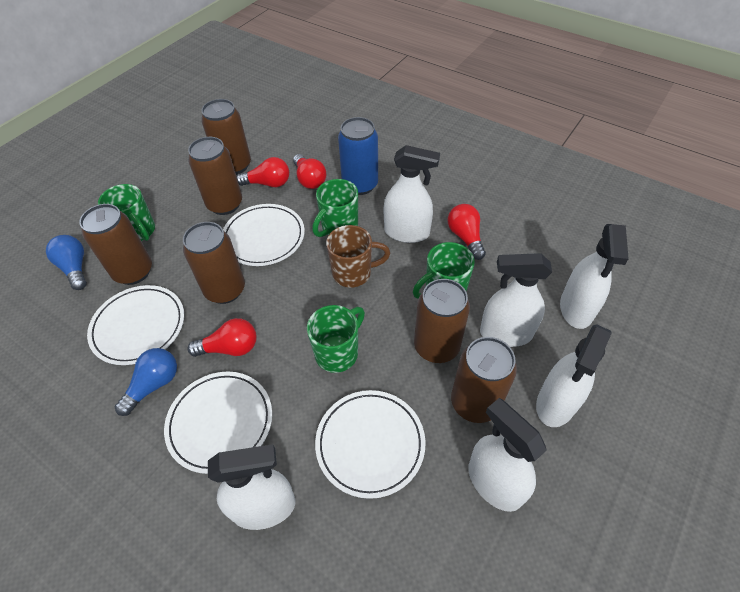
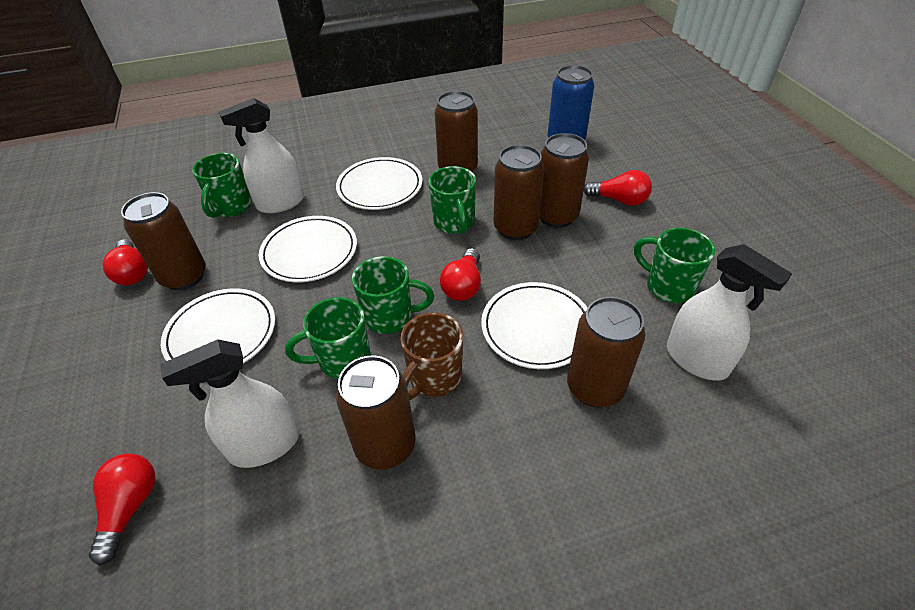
blue light bulb: [46,235,87,290] [115,348,177,416] = 2 -> none = 0
green mug: [98,184,155,241] [307,305,365,373] [312,179,358,237] [413,242,475,299] = 4 -> [192,153,252,218] [285,297,371,379] [352,256,434,334] [428,166,476,234] [634,227,715,303] = 5
white spray bottle: [208,444,296,530] [384,145,440,243] [468,398,547,512] [480,253,552,347] [536,324,612,427] [560,224,629,329] = 6 -> [160,339,299,468] [219,98,304,213] [667,244,792,381] = 3

